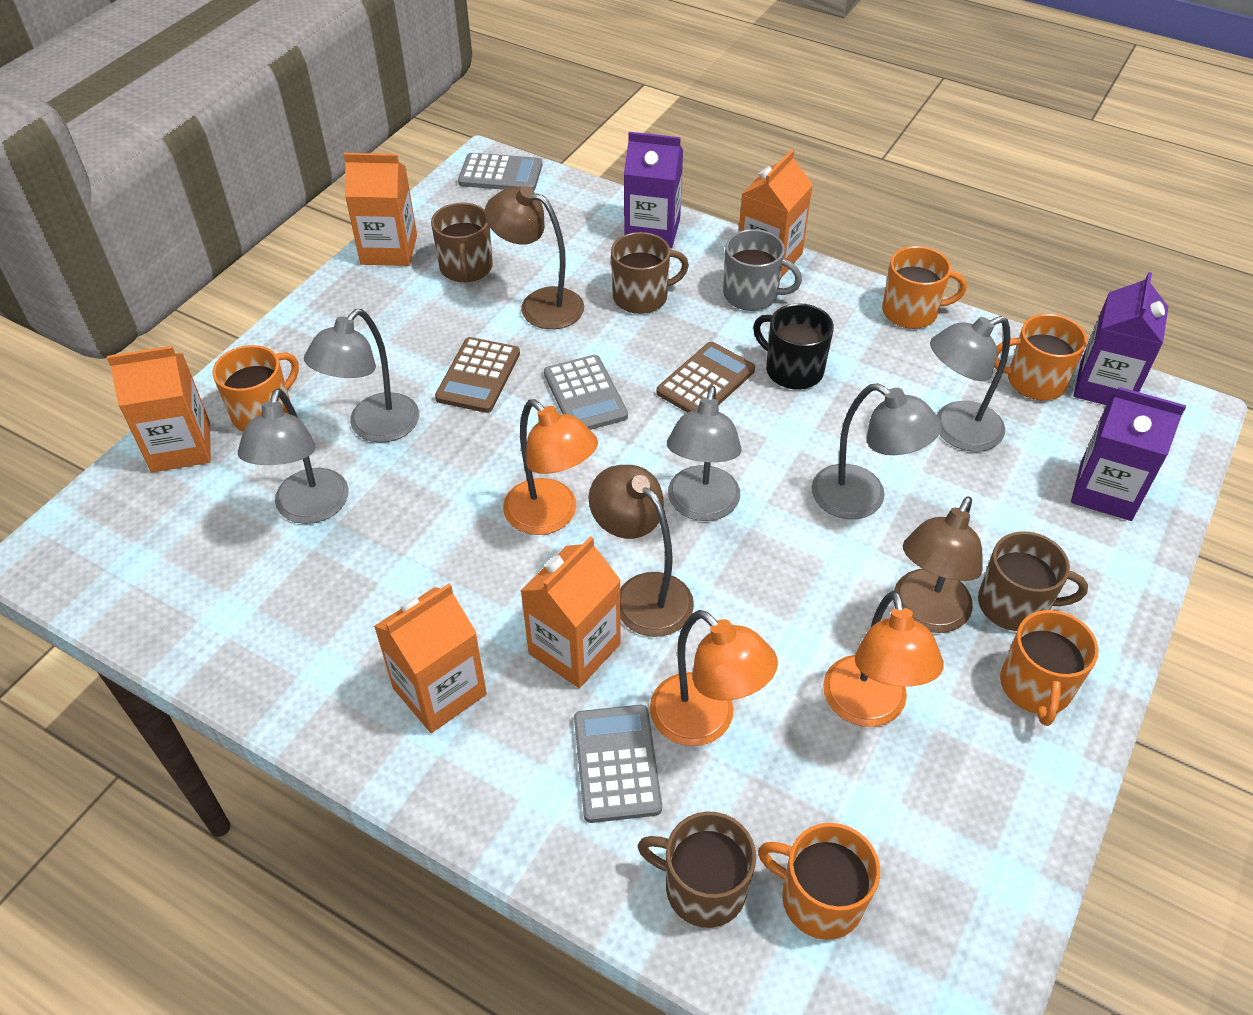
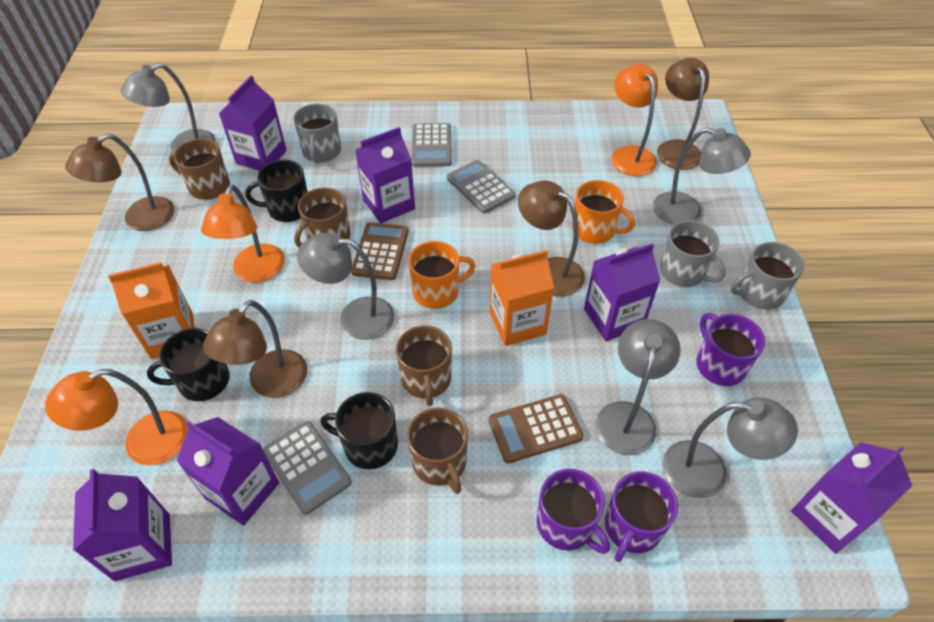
black mug: [753,303,834,389] = 1 -> [147,328,230,401] [245,160,308,222] [320,392,398,469] = 3
brown lamp: [485,186,584,329] [588,465,694,637] [894,496,983,633] = 3 -> [65,133,175,231] [203,300,307,398] [518,181,585,297] [657,58,709,170] = 4
grey mug: [723,229,802,311] = 1 -> [294,104,341,163] [660,221,726,287] [731,242,804,310] = 3
orange carton: [107,346,211,473] [344,153,417,266] [374,583,487,733] [520,536,621,688] [739,149,813,279] = 5 -> [108,262,195,359] [490,250,554,346] = 2
orange mug: [212,345,299,431] [758,823,880,940] [882,246,967,329] [994,314,1087,400] [1000,610,1099,726] = 5 -> [408,241,475,309] [572,180,635,244] = 2
purple carton: [624,132,683,248] [1071,387,1186,521] [1073,272,1168,405] = 3 -> [73,469,172,581] [177,417,279,526] [219,75,287,171] [355,127,415,223] [584,243,660,341] [791,442,912,553] = 6
purple mug: none = 0 -> [537,469,610,554] [605,472,678,562] [696,313,765,386] = 3

